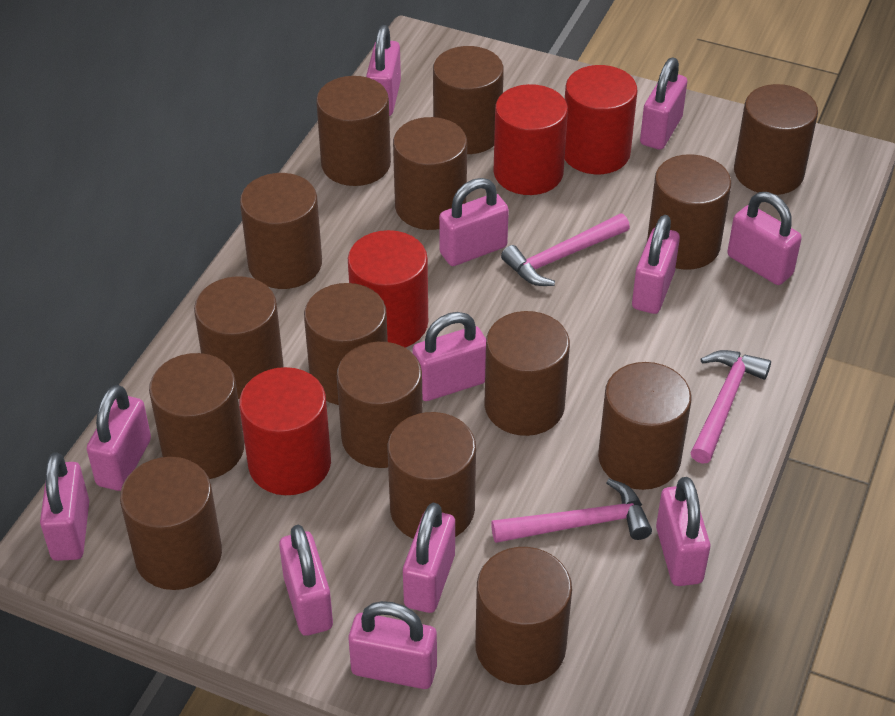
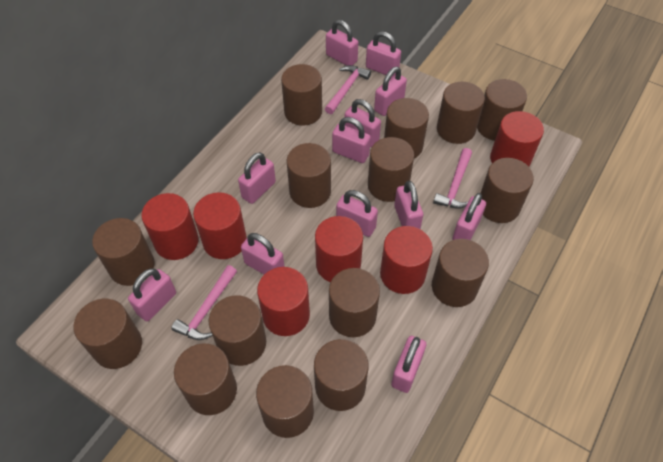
red cylinder: [239,367,331,495] [348,230,428,348] [493,84,568,195] [565,65,638,174] = 4 -> [142,193,199,260] [193,192,247,259] [257,267,310,336] [315,216,363,282] [380,226,433,294] [490,111,544,167] = 6

